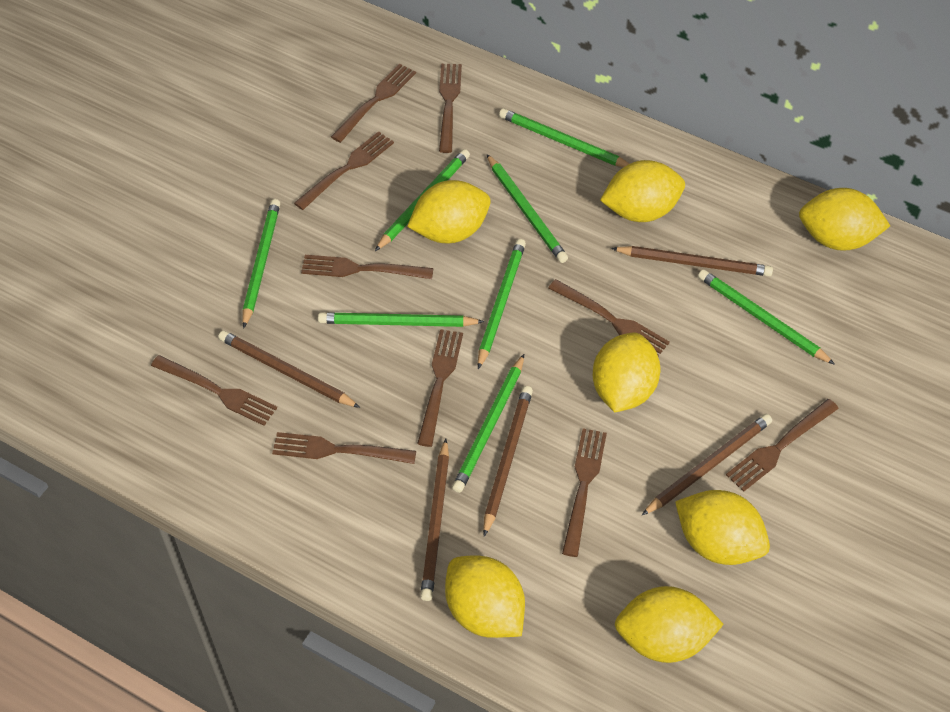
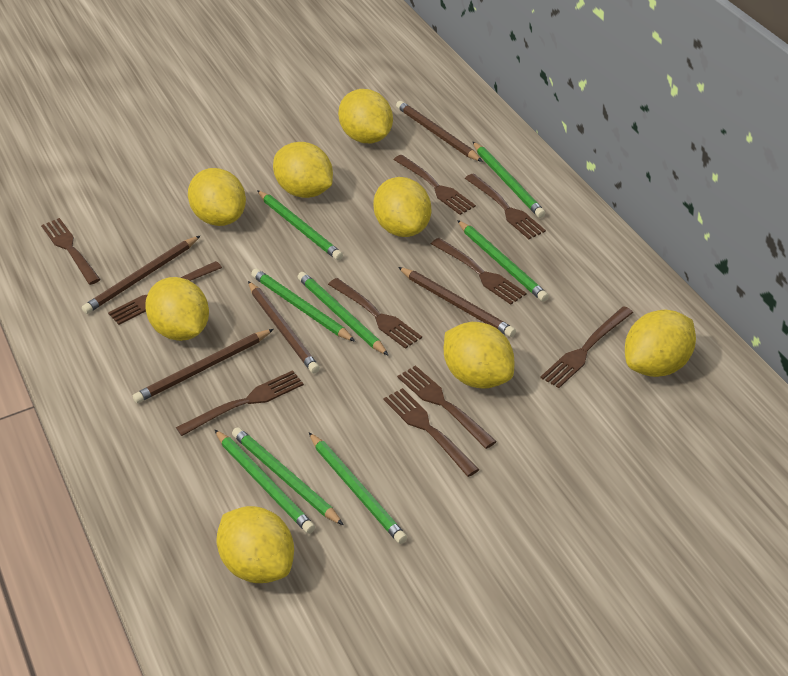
yellow lemon: [407,180,491,243] [445,555,525,638] [593,333,660,413] [600,160,685,222] [615,586,724,663] [675,490,770,565] [799,188,890,251] = 7 -> [145,277,209,341] [188,168,246,226] [217,506,294,583] [273,142,333,198] [338,89,393,143] [373,177,432,237] [444,322,514,389] [625,310,696,377] = 8

